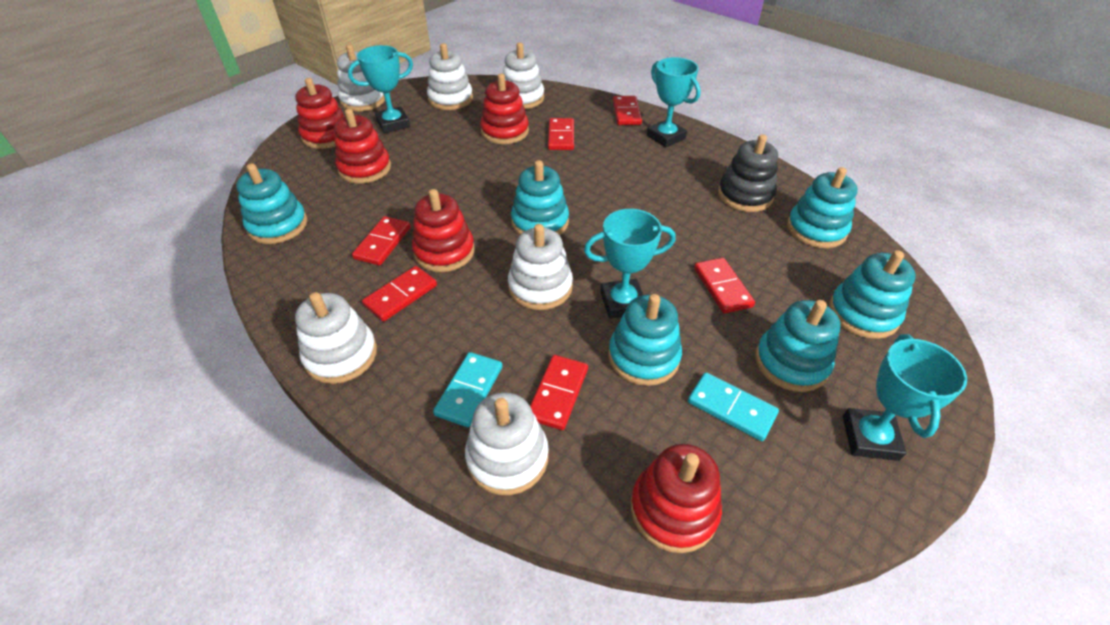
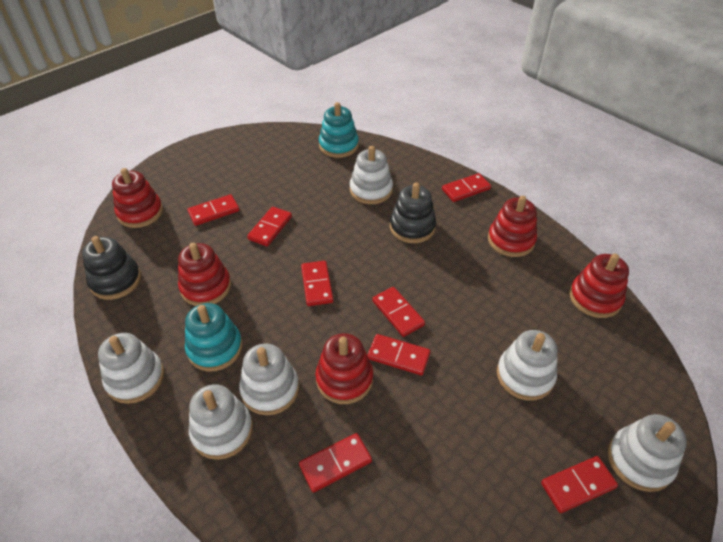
black stacking toy: [718,134,778,212] = 1 -> [82,236,141,300] [390,183,436,243] = 2
red domino: [352,216,411,266] [362,266,437,322] [530,355,588,430] [548,118,574,150] [613,96,642,125] [694,258,755,314] = 6 -> [187,194,239,226] [247,207,292,246] [299,433,372,493] [301,261,334,306] [367,334,431,375] [372,287,425,337] [442,173,491,202] [541,456,618,513] = 8
turquoise domino: [433,352,502,427] [688,372,779,441] = 2 -> none = 0
turquoise stacking toy: [236,163,308,244] [511,160,569,236] [608,294,682,386] [755,300,841,392] [787,167,857,248] [829,250,916,339] = 6 -> [185,303,243,372] [319,102,359,158] = 2
turquoise trophy: [348,45,413,133] [584,209,676,319] [647,57,701,148] [843,334,967,461] = 4 -> none = 0

